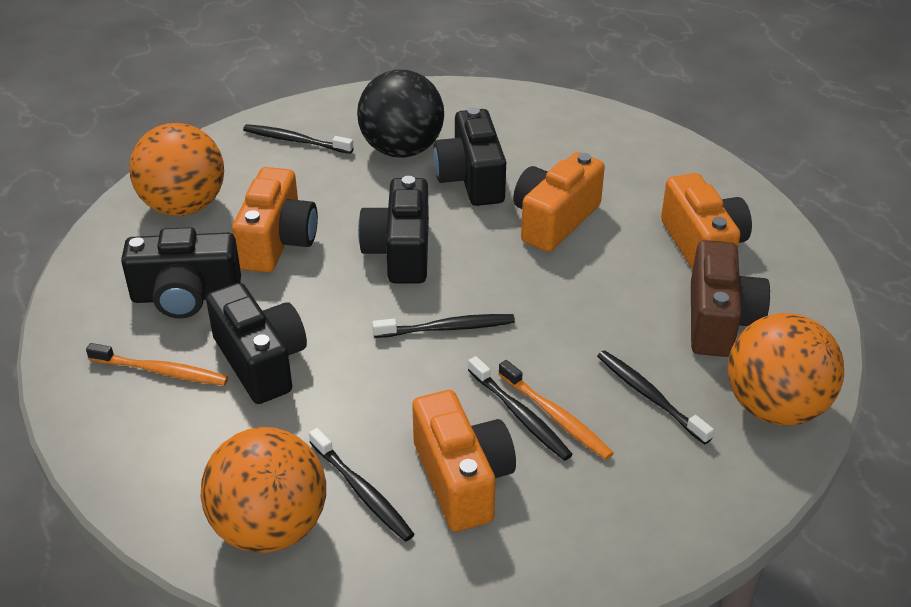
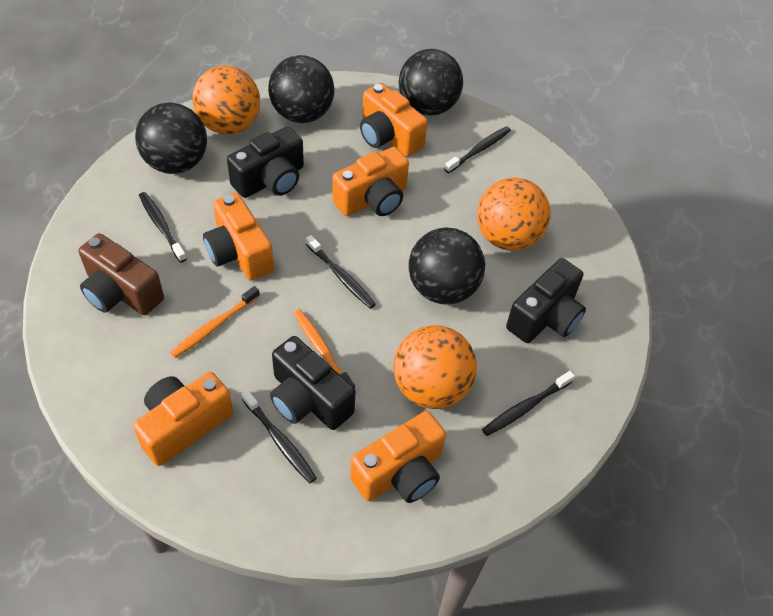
black ball: [357,70,444,158] = 1 -> [135,102,207,174] [268,55,335,123] [399,49,463,115] [408,228,485,304] = 4
black camera: [121,227,241,319] [206,283,307,404] [358,176,429,283] [433,107,506,206] = 4 -> [227,126,304,198] [270,336,355,430] [506,258,586,343] = 3
orange camera: [232,167,318,273] [412,390,516,532] [513,152,605,252] [661,173,752,270] = 4 -> [133,372,233,466] [203,193,274,281] [333,147,409,216] [350,411,446,503] [360,83,428,157] = 5

